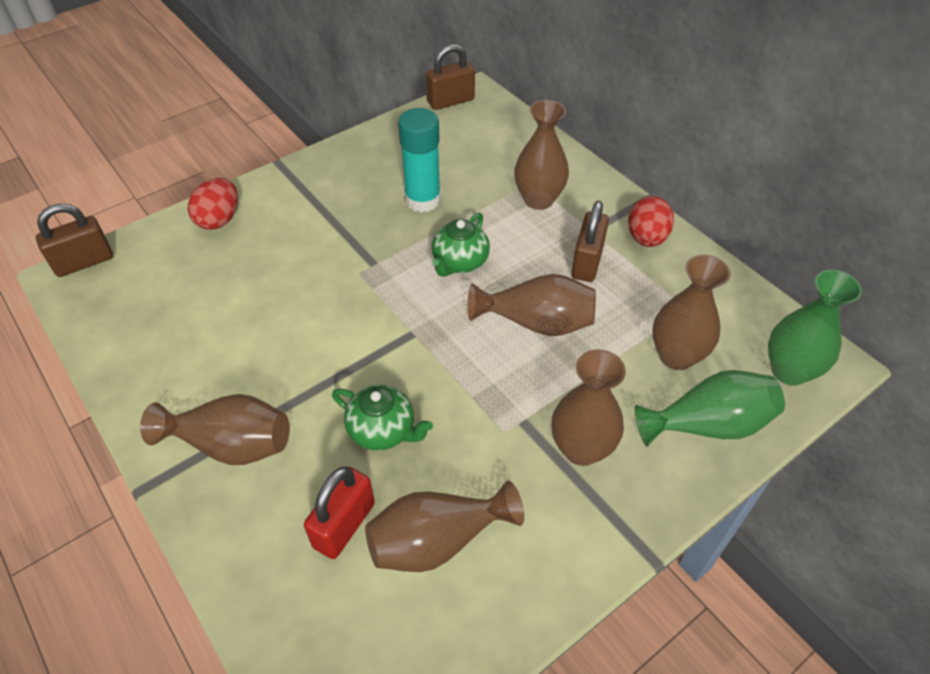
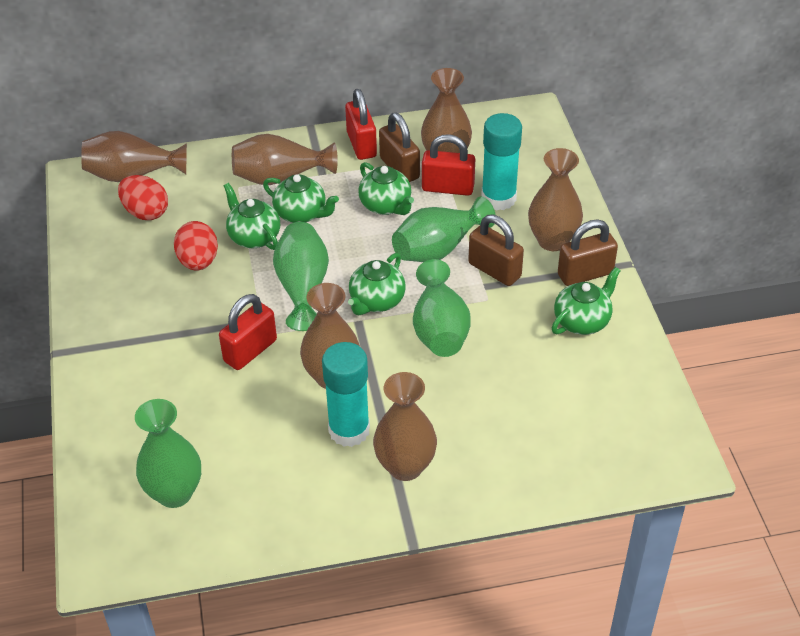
green teapot: [332,384,433,451] [432,212,490,277] = 2 -> [224,183,280,250] [263,174,339,223] [348,253,406,315] [358,162,414,215] [552,267,621,335] = 5
green vase: [635,370,785,447] [768,270,862,386] = 2 -> [135,399,201,508] [273,222,329,331] [392,196,495,262] [413,259,471,357] = 4
red padlock: [304,467,375,559] = 1 -> [219,294,277,370] [345,89,377,160] [422,134,475,196] = 3
turquoise glue stick: [398,108,441,212] = 1 -> [322,342,370,447] [481,113,522,210] = 2

